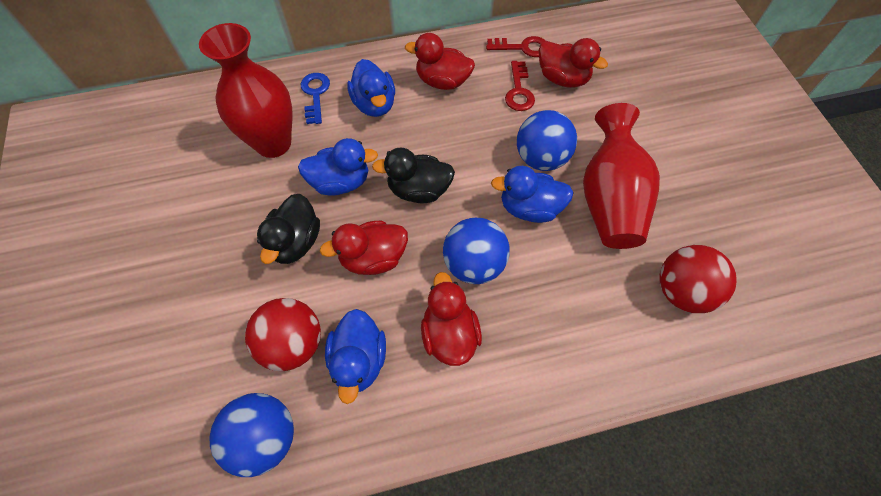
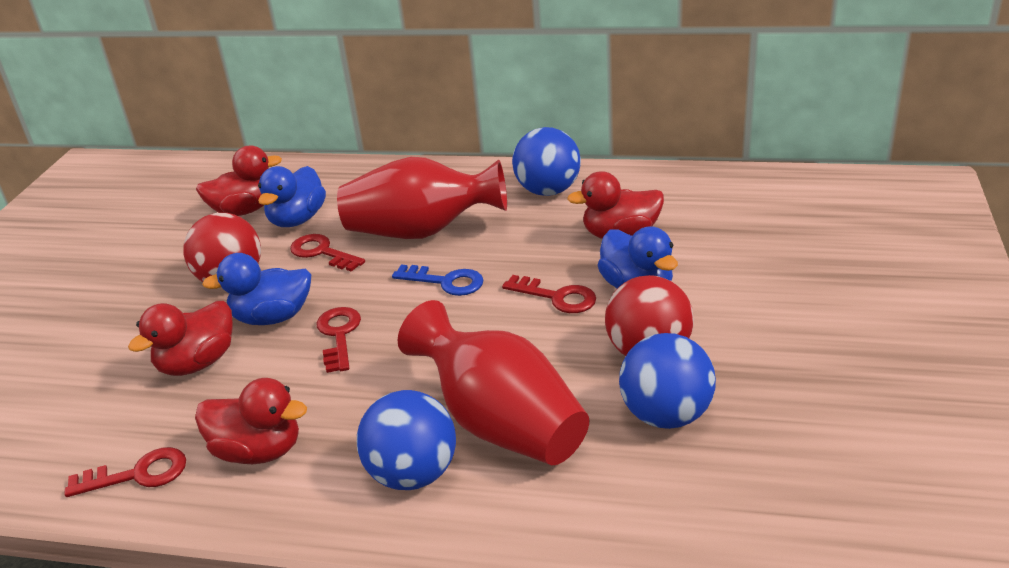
black duck: [257,194,320,264] [372,147,455,203] = 2 -> none = 0
blue duck: [298,138,378,196] [325,309,386,404] [347,59,395,117] [491,166,574,223] = 4 -> [202,253,311,325] [258,166,326,227] [598,226,678,289] = 3
red key: [486,36,546,57] [505,61,535,111] = 2 -> [64,447,186,497] [290,234,365,272] [316,307,361,373] [502,275,596,313] = 4

